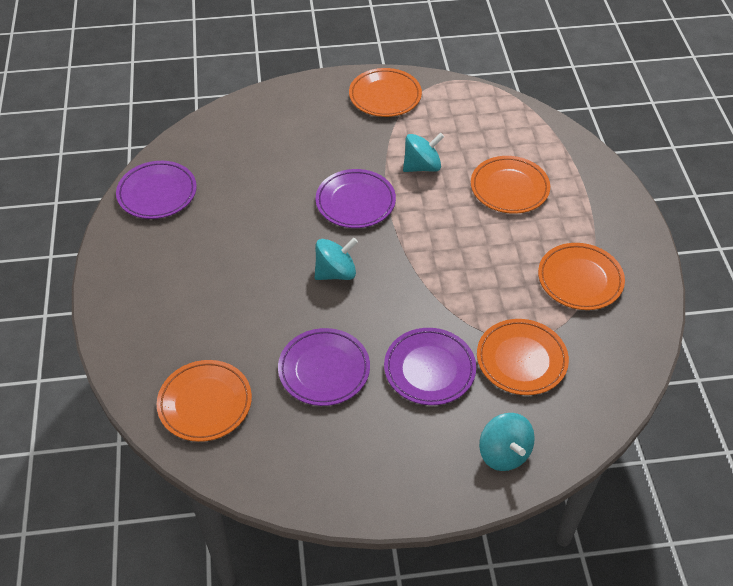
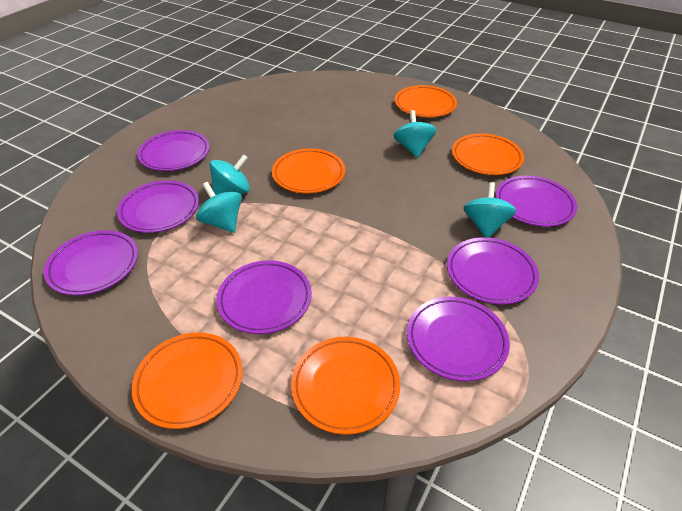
purple plate: [116,161,197,219] [278,328,370,406] [316,169,396,228] [384,328,476,405] = 4 -> [44,230,138,296] [117,180,199,233] [137,130,210,171] [217,260,312,334] [407,297,510,381] [447,237,539,304] [496,176,577,227] = 7
turquoise spinning top: [315,238,358,280] [403,133,444,172] [479,413,535,471] = 3 -> [196,182,242,233] [210,154,250,195] [394,110,437,158] [464,182,516,238] = 4

